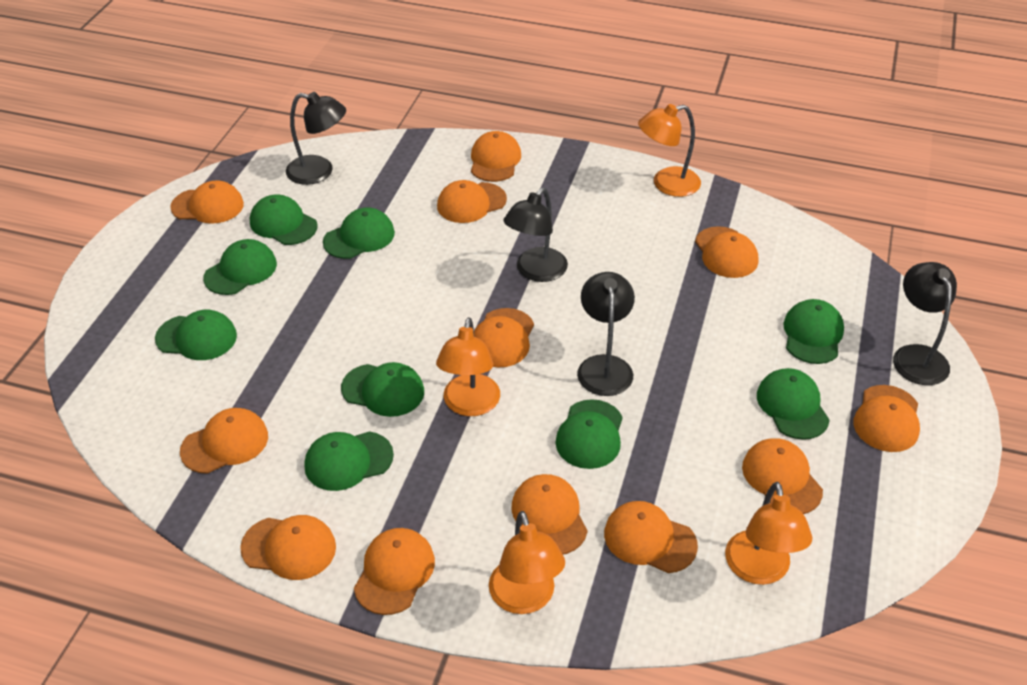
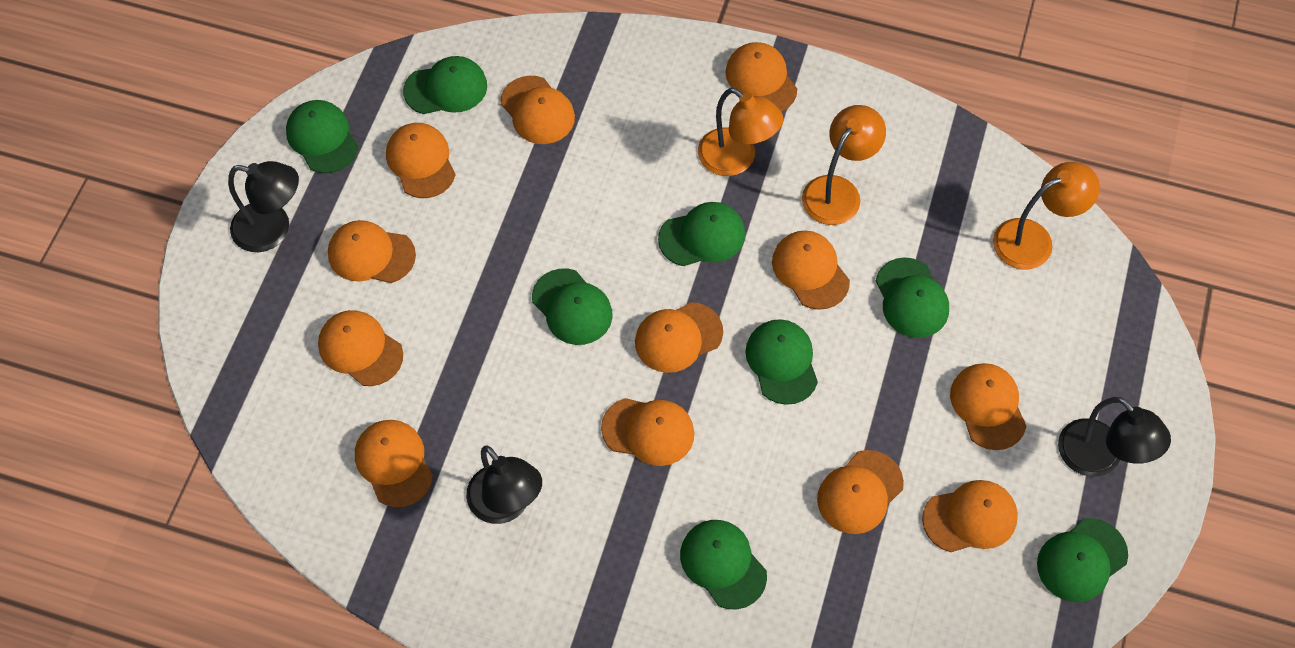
black lamp: [286,92,346,185] [503,188,568,282] [577,272,635,396] [893,262,957,385] = 4 -> [228,161,299,252] [466,446,542,524] [1058,397,1171,477] = 3
green cap: [155,310,237,360] [203,239,277,295] [250,195,318,245] [304,431,394,491] [323,208,395,259] [341,362,424,417] [556,399,623,469] [757,368,830,440] [783,299,844,364] = 9 -> [286,100,358,173] [403,56,487,114] [532,269,613,345] [658,202,745,266] [680,520,767,609] [745,319,818,405] [876,257,949,338] [1037,518,1128,602] = 8
orange lamp: [436,317,500,416] [489,511,565,614] [638,104,701,197] [725,482,813,585] = 4 -> [698,88,784,176] [802,105,886,225] [993,162,1100,270] = 3

